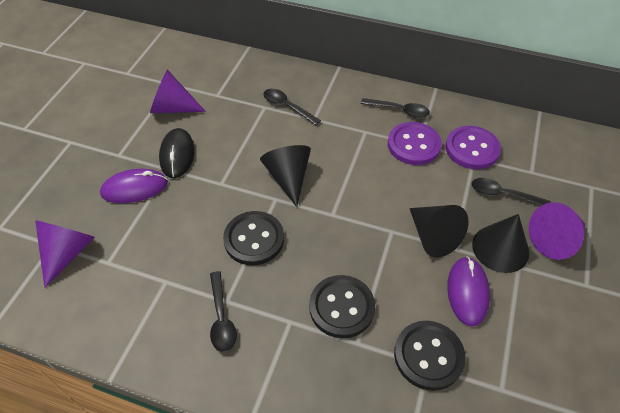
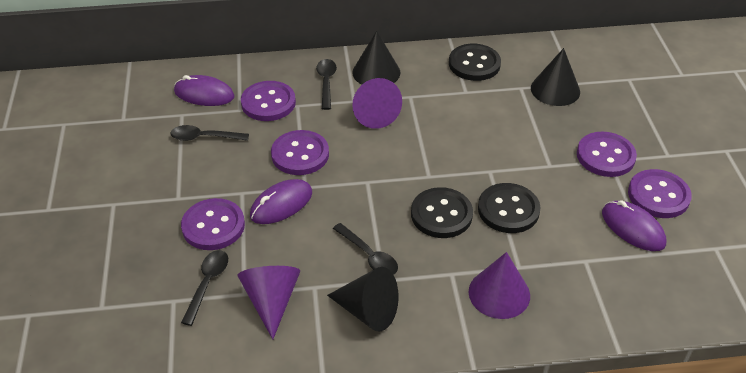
black mouse: [159,128,194,178] = 1 -> none = 0
purple button: [388,122,442,165] [445,126,501,169] = 2 -> [181,198,245,250] [241,81,296,121] [271,130,329,175] [577,132,637,177] [628,169,692,218] = 5
purple mouse: [100,169,168,203] [447,256,490,326] = 2 -> [174,75,235,106] [250,179,312,224] [602,200,666,251] = 3

